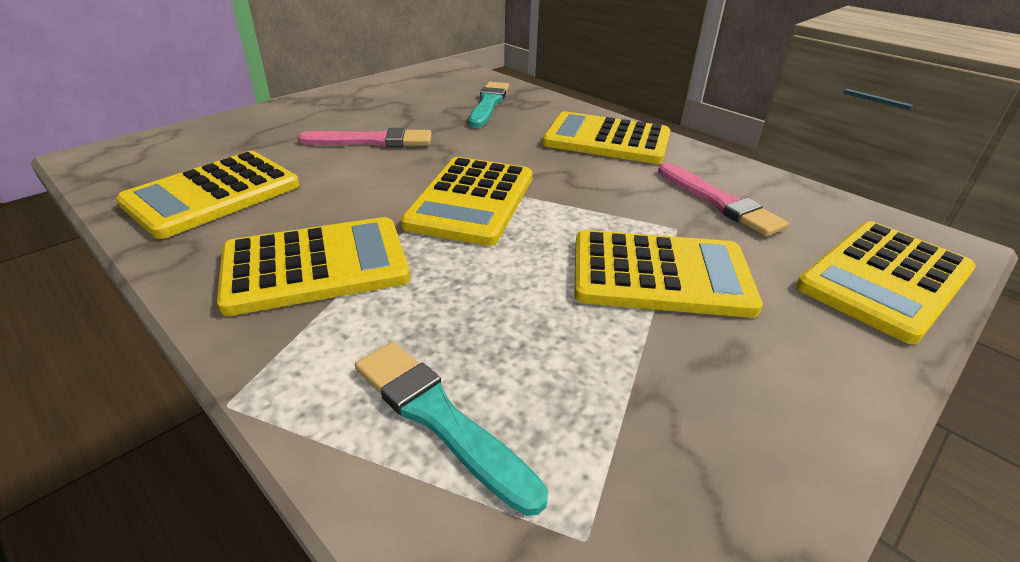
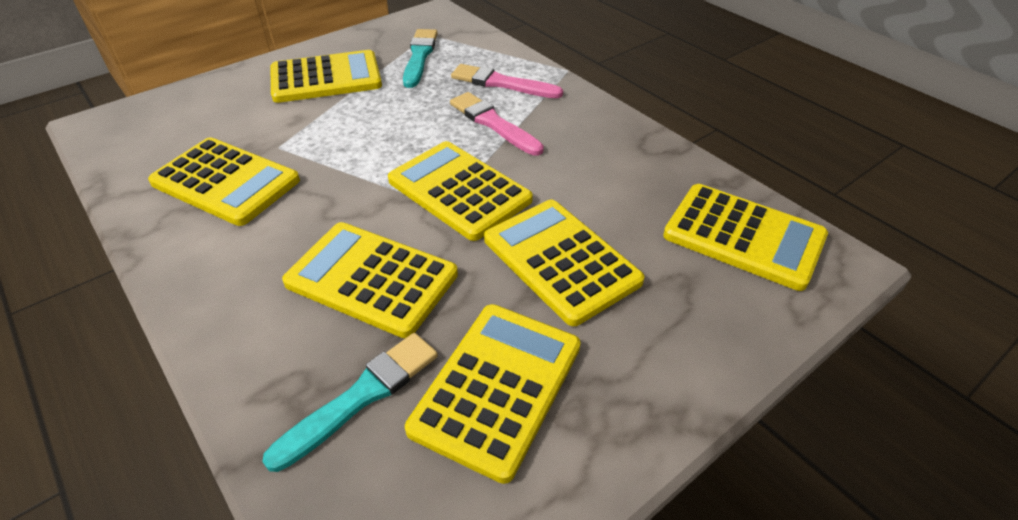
yellow calculator: [116,151,300,239] [217,217,410,316] [401,157,533,246] [543,111,670,164] [574,230,763,318] [796,221,976,344] = 6 -> [148,137,300,226] [270,50,382,103] [282,222,458,338] [388,141,533,241] [405,304,581,484] [484,200,645,326] [663,184,828,291] = 7

